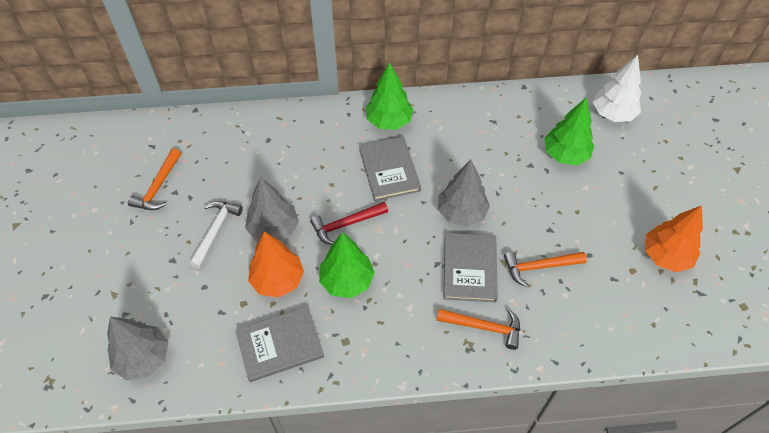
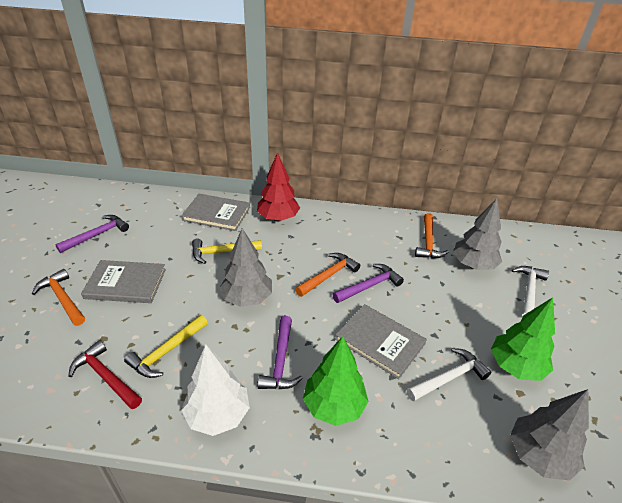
green tree: [319,232,375,298] [366,63,414,130] [544,98,594,165] = 3 -> [303,336,369,426] [491,297,555,381] = 2
orange tree: [248,231,304,298] [645,205,703,272] = 2 -> none = 0
purple hammer: none = 0 -> [55,215,129,253] [257,316,303,389] [332,264,404,303] = 3
red tree: none = 0 -> [257,152,300,221] = 1
white hammer: [189,201,243,268] = 1 -> [407,348,491,402] [512,266,549,317] = 2
yellow hammer: none = 0 -> [124,315,208,378] [192,238,262,264] = 2

